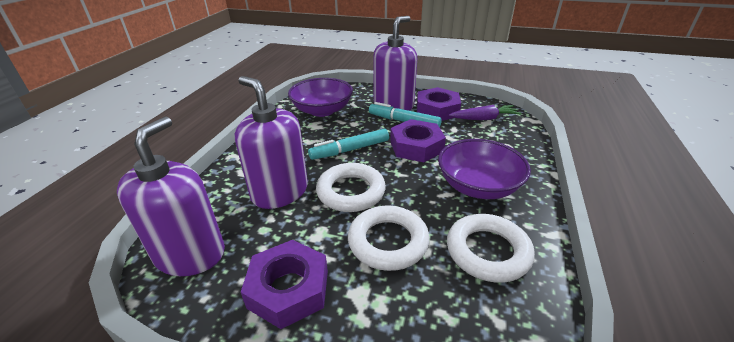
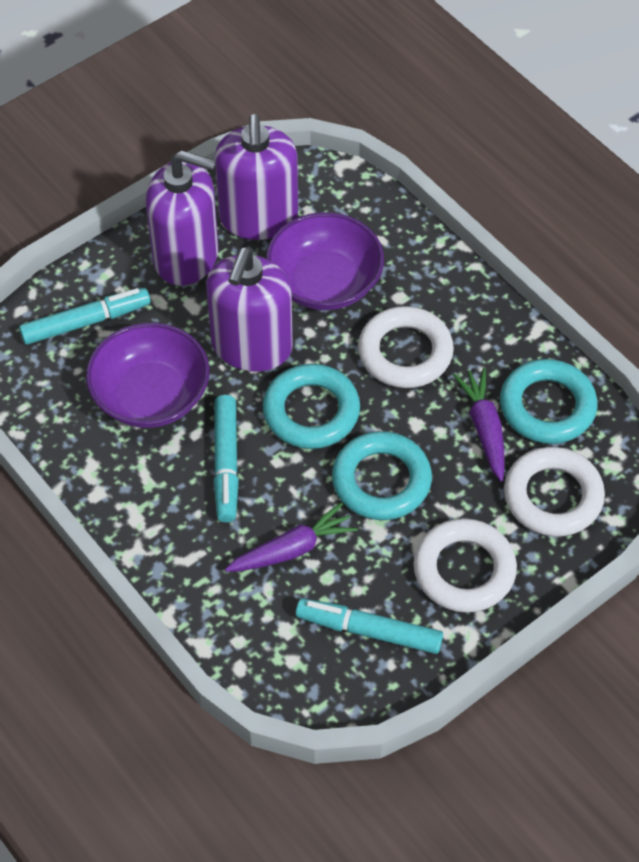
purple carrot: [449,105,522,120] = 1 -> [225,502,358,572] [453,368,505,481] = 2
purple nut: [241,240,328,329] [390,119,446,162] [417,87,461,121] = 3 -> none = 0
turquoise marker: [308,129,389,160] [369,102,442,128] = 2 -> [19,288,151,345] [214,395,239,522] [296,598,443,654] = 3
turquoise ring: none = 0 -> [263,364,360,449] [332,431,432,520] [500,359,598,444] = 3

